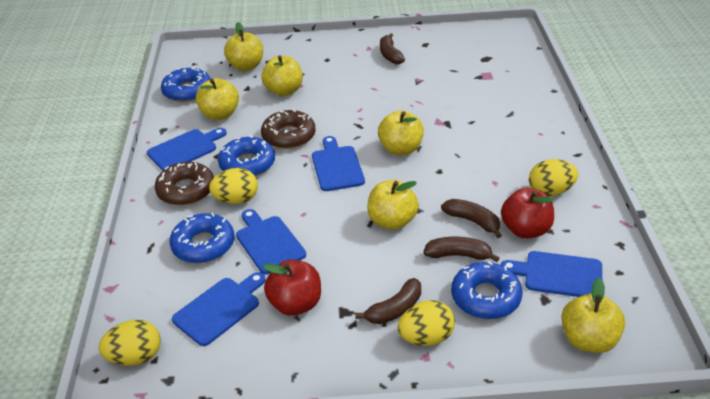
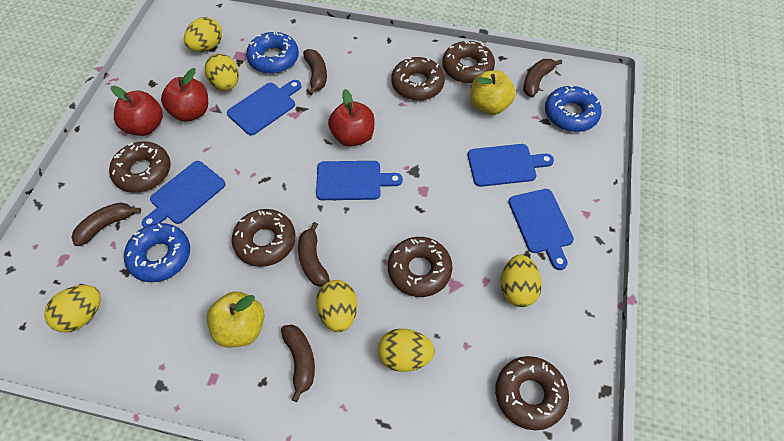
blue donut: [161,67,211,102] [169,213,234,263] [218,135,275,176] [451,261,522,319] = 4 -> [124,223,190,282] [246,31,299,74] [545,85,601,132] = 3
brown banana: [355,278,421,324] [380,33,405,64] [423,237,499,262] [441,199,502,238] = 4 -> [71,202,141,246] [281,324,315,402] [298,222,330,287] [303,49,327,95] [523,59,562,97] = 5
brown donut: [155,162,214,206] [261,109,316,149] = 2 -> [109,141,171,193] [232,209,296,267] [388,237,452,297] [391,57,445,101] [442,40,495,83] [495,356,569,430] = 6
red apple: [263,260,321,316] [501,188,554,239] = 2 -> [111,86,163,136] [161,68,208,122] [328,89,375,147] = 3
yellow apple: [196,78,239,120] [224,22,263,71] [261,56,303,96] [367,180,419,230] [378,110,424,155] [561,278,625,353] = 6 -> [206,291,265,347] [470,70,516,115] = 2
yellow egg: [99,320,161,366] [209,168,258,204] [397,300,455,346] [529,159,578,196] = 4 -> [44,285,101,333] [184,17,222,52] [205,54,239,91] [316,280,357,332] [378,329,435,372] [501,255,542,307] = 6

